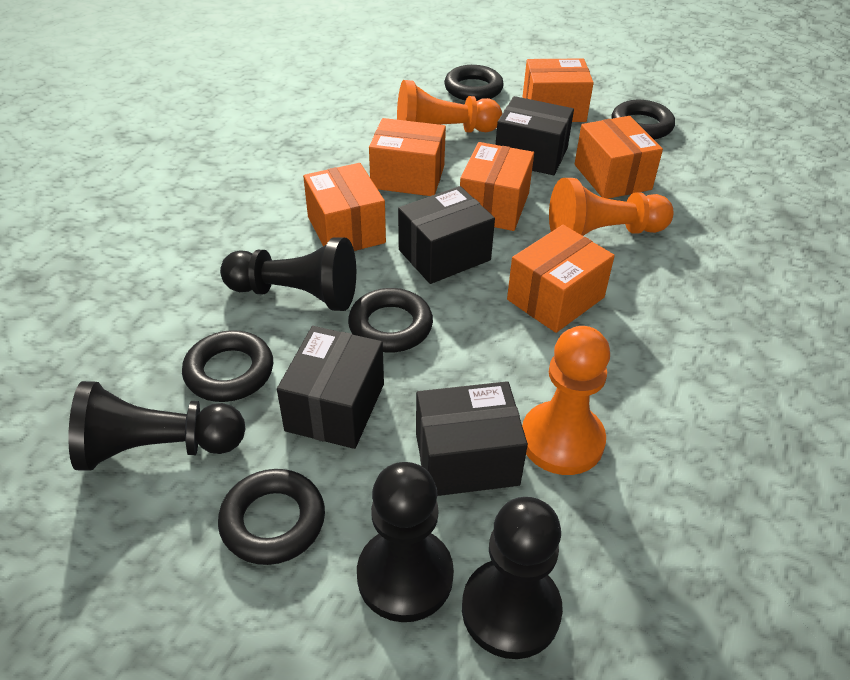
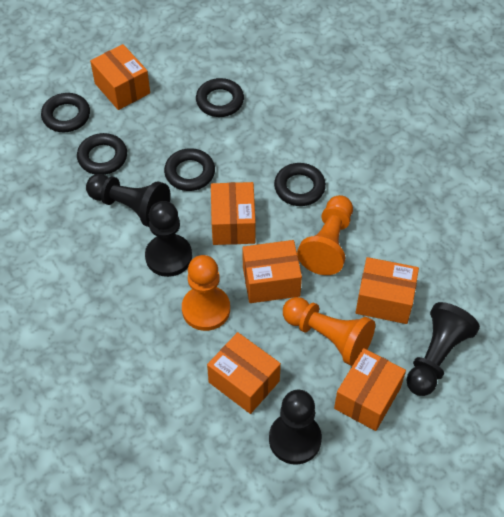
black box: [277,326,384,449] [398,186,495,284] [416,381,528,496] [495,96,574,175] = 4 -> none = 0

